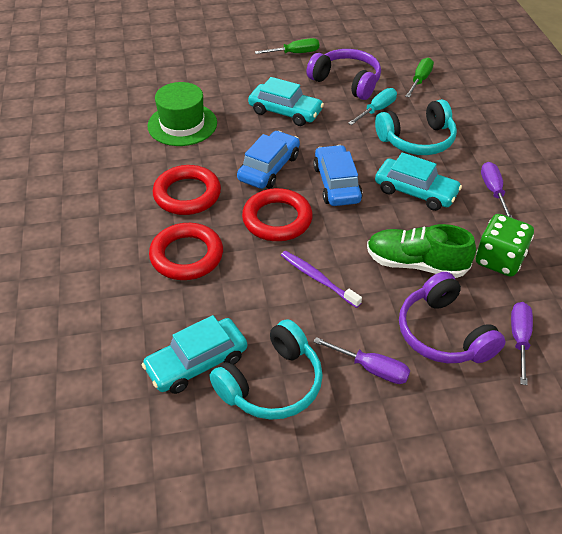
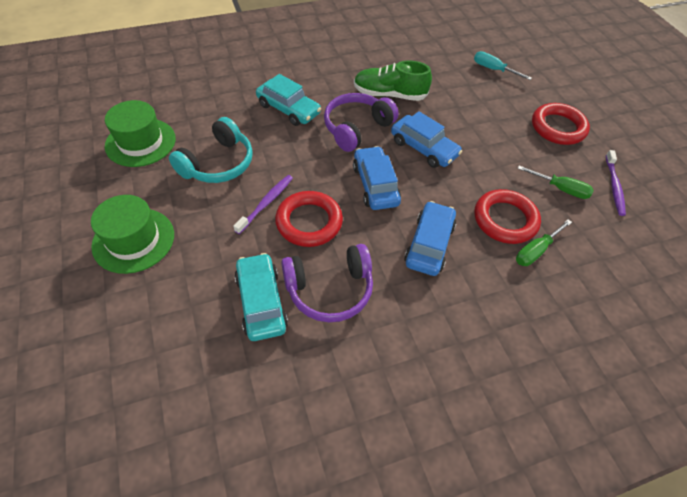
blue car: [237,131,300,189] [313,145,363,206] = 2 -> [353,146,401,210] [391,111,462,168] [404,201,456,276] = 3
green dice: [476,214,534,277] = 1 -> none = 0
green hat: [147,82,217,146] = 1 -> [91,195,174,274] [105,100,176,167] = 2
purple screwdriver: [313,337,410,384] [481,162,513,218] [511,302,533,385] = 3 -> none = 0
purple toothbrush: [281,251,362,308] = 1 -> [233,175,293,234] [606,150,626,216] = 2
turquoise car: [142,315,247,394] [248,77,324,126] [375,152,462,211] = 3 -> [234,253,288,341] [256,74,321,126] = 2
turquoise headphones: [210,319,323,420] [375,99,457,155] = 2 -> [169,117,253,183] = 1

